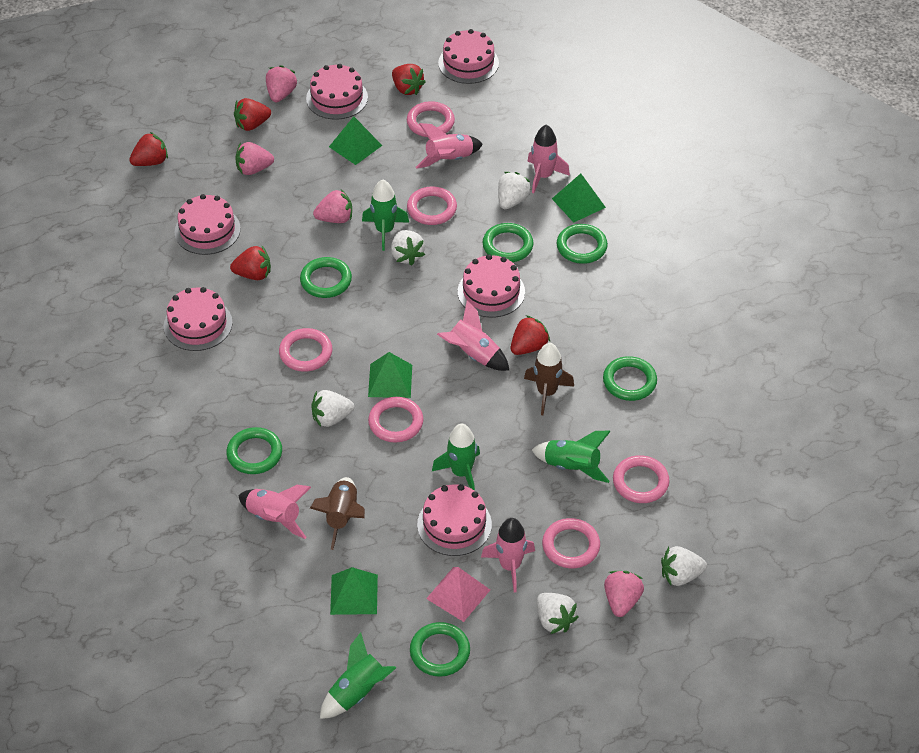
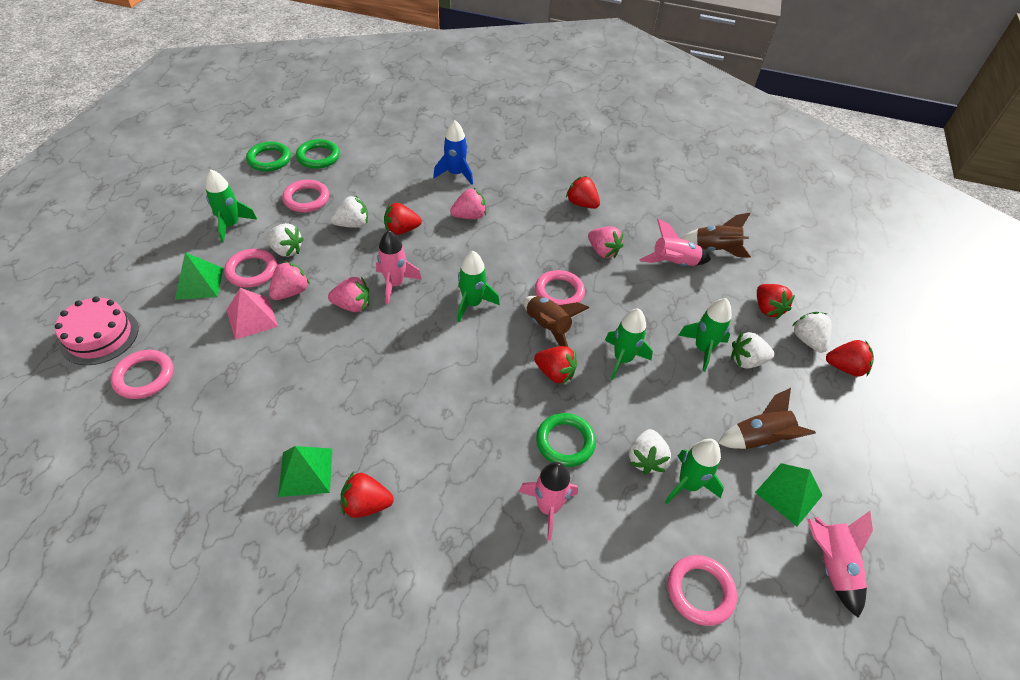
blue rocket: none = 0 -> [433,120,473,185] = 1
brown rocket: [310,477,365,550] [524,343,574,415] = 2 -> [524,296,589,347] [681,212,751,258] [718,388,816,449] = 3
green pyramid: [329,116,382,165] [330,567,378,615] [368,352,412,398] [552,174,606,223] = 4 -> [175,252,223,300] [278,446,332,497] [755,463,823,526] = 3
green ring: [226,427,282,474] [300,257,352,298] [410,622,470,677] [483,223,534,262] [557,224,608,264] [603,356,657,401] = 6 -> [246,142,291,172] [296,139,340,169] [536,413,596,467] = 3
green rocket: [320,632,396,719] [362,179,409,251] [432,424,480,490] [532,431,611,483] = 4 -> [205,170,257,243] [457,251,500,322] [605,308,653,380] [665,439,724,504] [678,298,732,372] = 5
pink cake: [164,287,233,351] [175,194,241,255] [306,64,368,120] [417,484,492,556] [438,29,499,84] [458,254,525,318] = 6 -> [55,296,138,365] = 1
pink ring: [279,328,332,372] [368,397,423,443] [407,101,455,137] [407,186,457,225] [542,518,600,568] [613,455,670,503] = 6 -> [110,350,174,399] [224,249,277,288] [282,180,329,212] [535,270,585,305] [668,555,737,626] = 5
pink rocket: [238,485,311,539] [416,123,483,169] [437,300,510,371] [481,518,535,593] [527,125,570,193] = 5 -> [376,230,422,304] [519,462,578,541] [639,219,711,266] [807,511,873,618] = 4
red strawberry: [129,132,168,166] [230,245,271,280] [234,98,271,131] [392,64,426,95] [511,315,550,355] = 5 -> [341,472,394,518] [384,203,422,235] [534,346,577,384] [566,176,600,209] [757,284,795,319] [826,340,874,376] = 6

